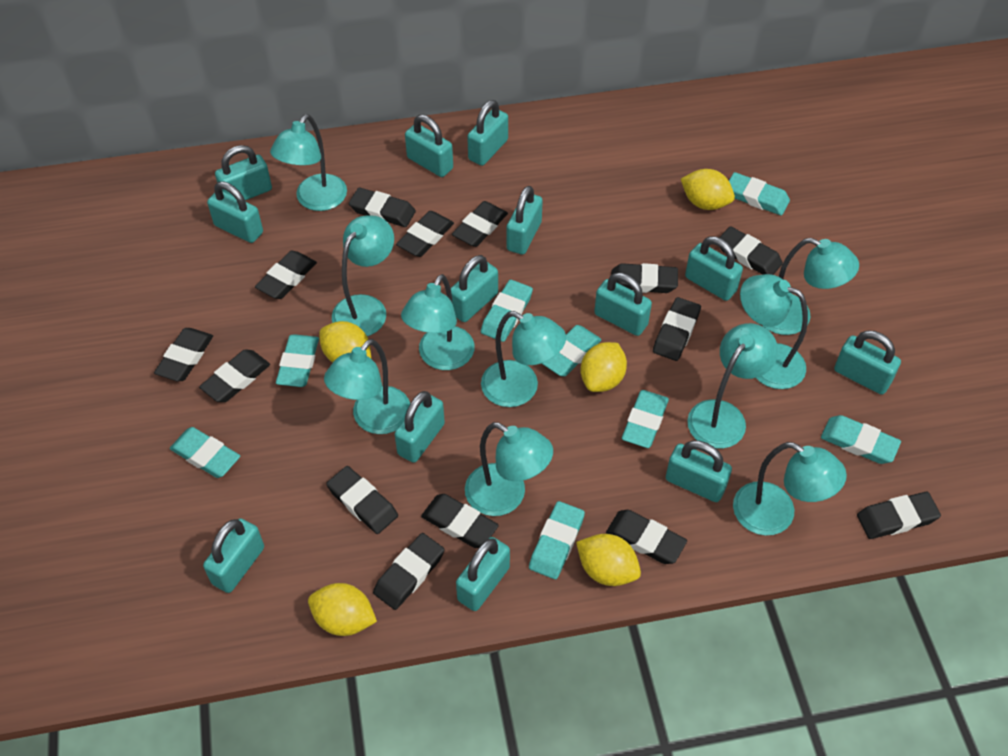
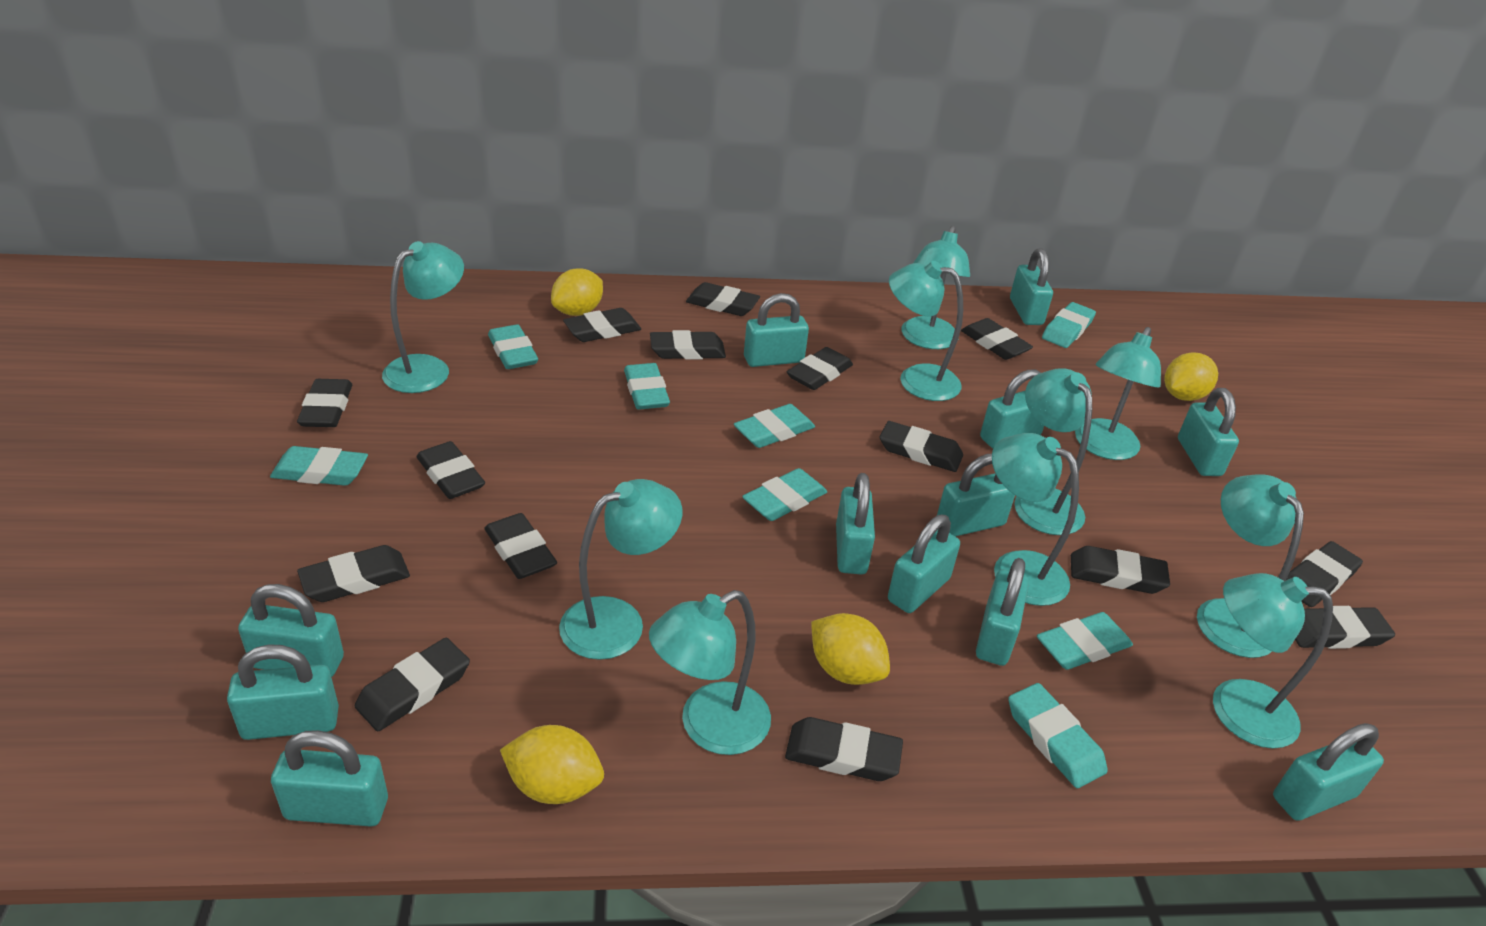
black eraser: [154,328,213,381] [199,349,270,402] [255,251,317,299] [326,466,398,534] [349,187,416,227] [373,533,445,610] [396,211,454,257] [421,494,499,548] [452,201,508,247] [606,510,687,564] [611,263,678,293] [653,297,701,361] [719,226,783,275] [857,492,941,539] = 14 -> [297,379,352,427] [297,545,410,602] [355,638,470,731] [416,441,485,499] [484,513,557,579] [563,308,641,342] [650,330,726,360] [686,282,760,316] [785,717,903,781] [787,347,853,390] [880,421,963,472] [961,318,1033,360] [1071,546,1170,594] [1285,541,1363,607] [1295,606,1395,649] = 15
turquoise padlock: [203,518,264,593] [207,181,263,243] [215,145,272,200] [395,391,445,463] [405,115,453,177] [451,255,498,322] [456,537,510,611] [467,100,508,166] [506,186,543,255] [594,273,652,336] [666,440,732,502] [685,236,743,301] [834,331,901,395] = 13 -> [227,644,339,740] [238,584,344,677] [271,730,388,827] [744,293,809,367] [836,473,875,574] [888,515,960,613] [937,454,1015,537] [976,558,1029,666] [980,369,1044,449] [1010,248,1053,325] [1178,388,1239,476] [1273,723,1384,821] = 12
yellow lemon: [308,583,377,636] [319,321,371,363] [576,534,641,586] [581,342,627,392] [681,169,735,210] = 5 -> [500,725,604,804] [551,268,603,316] [811,613,890,685] [1164,352,1218,401] = 4

